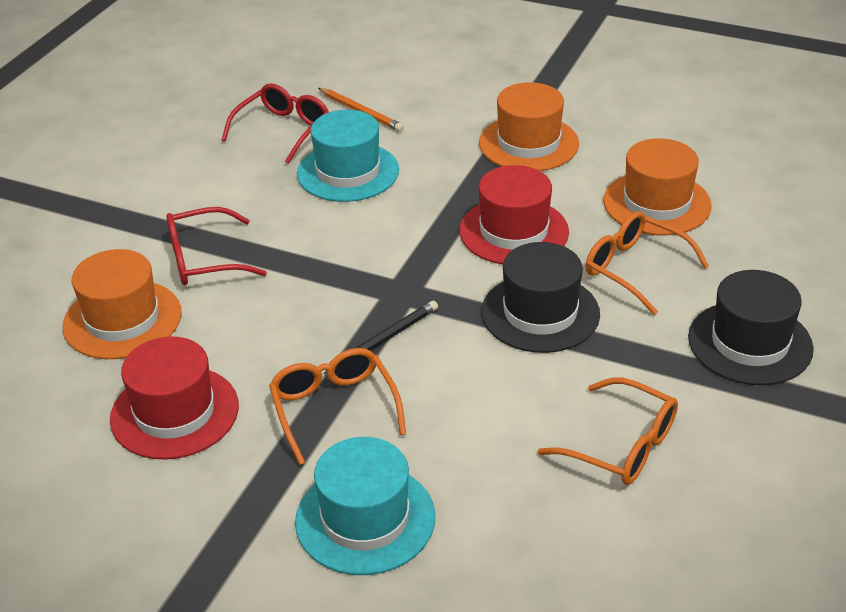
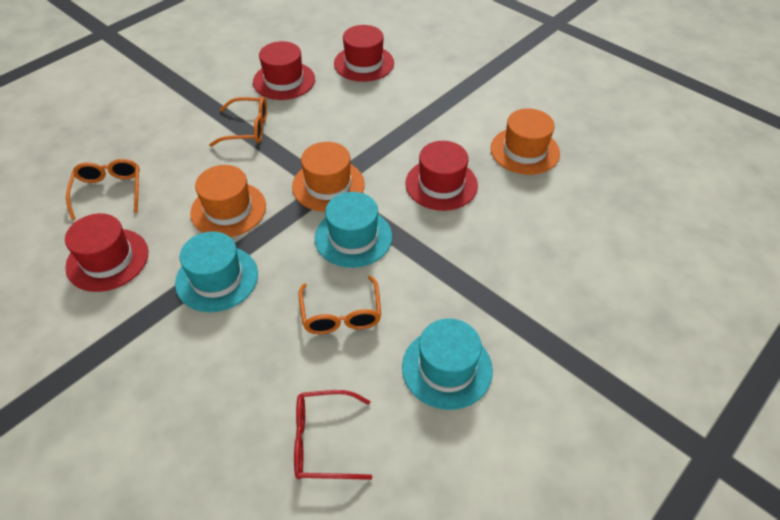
black hat: [481,242,600,353] [688,270,814,385] = 2 -> none = 0
black pencil: [324,301,438,374] = 1 -> none = 0
orange pencil: [318,88,404,132] = 1 -> none = 0
red glasses: [166,207,267,285] [221,83,329,164] = 2 -> [294,390,373,480] = 1
red hat: [110,336,239,460] [460,165,569,264] = 2 -> [65,213,148,292] [253,41,315,100] [334,25,394,82] [405,141,478,211] = 4
turquoise hat: [295,437,435,575] [297,110,399,202] = 2 -> [175,232,258,312] [315,192,392,268] [402,318,493,410] = 3

